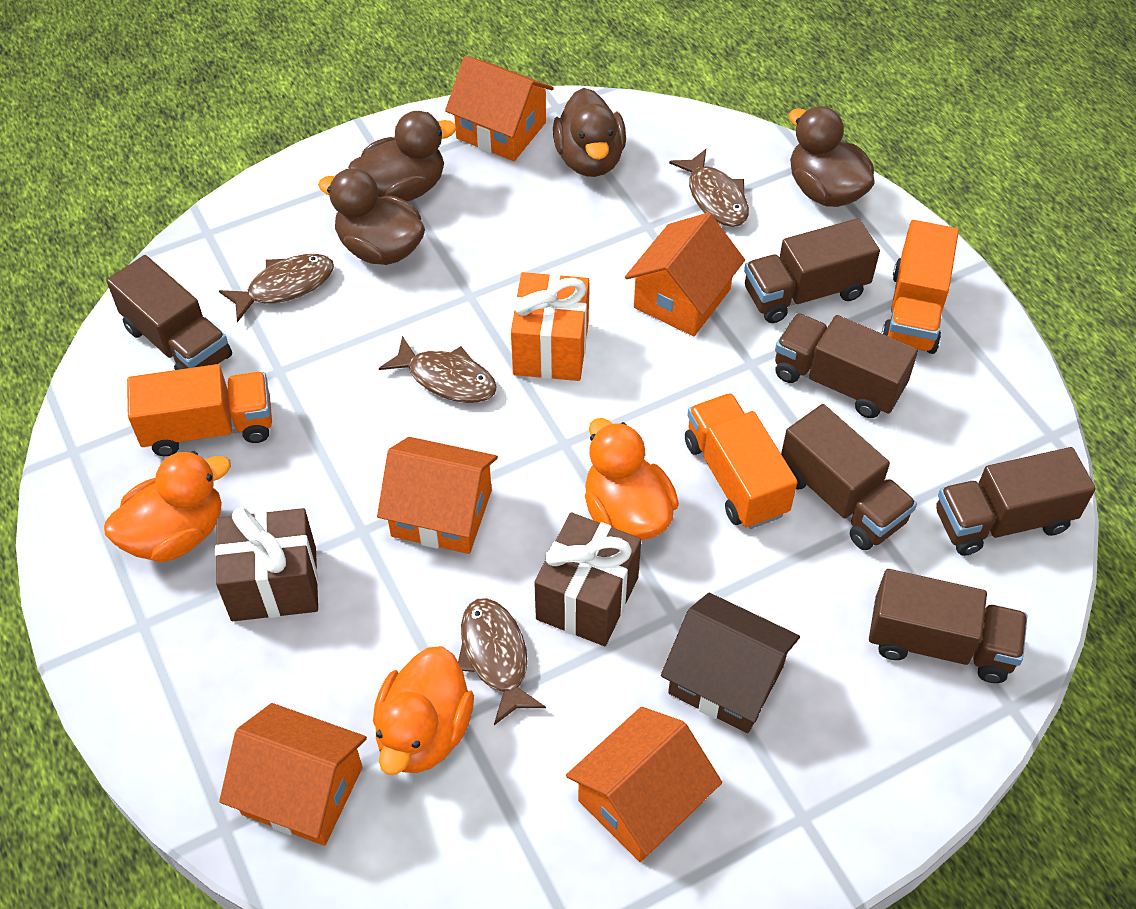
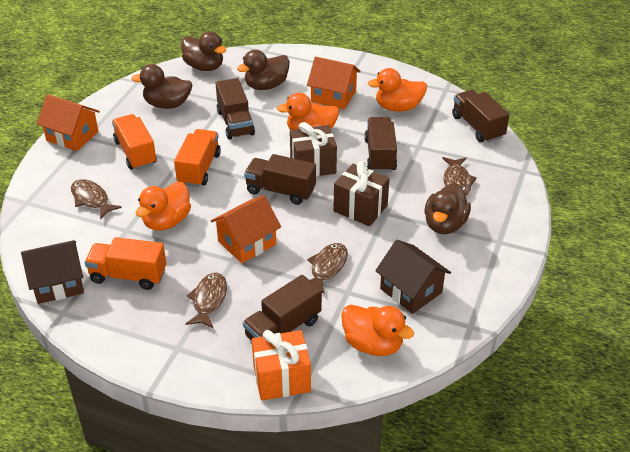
brown house: [661,593,800,733] = 1 -> [21,240,84,304] [375,240,451,314] = 2
brown truck: [106,255,232,370] [744,218,880,323] [775,313,918,418] [781,404,917,550] [869,569,1028,683] [936,447,1096,556] = 6 -> [216,78,255,139] [243,275,322,341] [244,154,316,205] [364,117,397,172] [452,90,510,143] = 5
orange duck: [104,451,231,563] [373,646,474,775] [585,418,679,541] = 3 -> [136,182,191,231] [277,93,339,130] [341,305,414,356] [368,68,427,112] = 4
orange house: [219,703,367,846] [377,437,498,554] [445,56,554,161] [566,707,722,862] [625,213,745,336] = 5 -> [37,94,100,151] [211,195,281,263] [307,57,361,109] = 3

